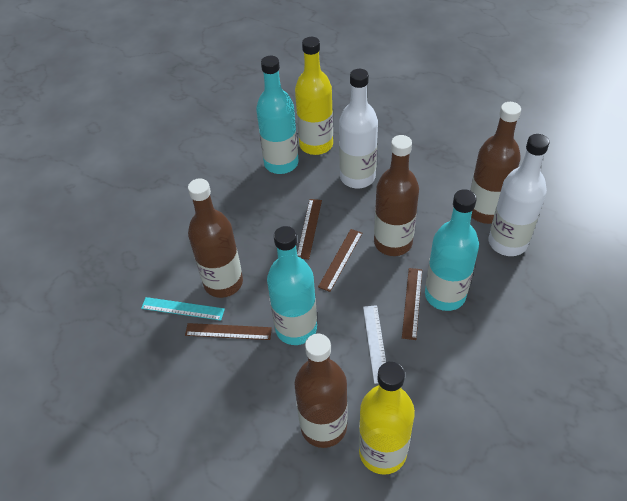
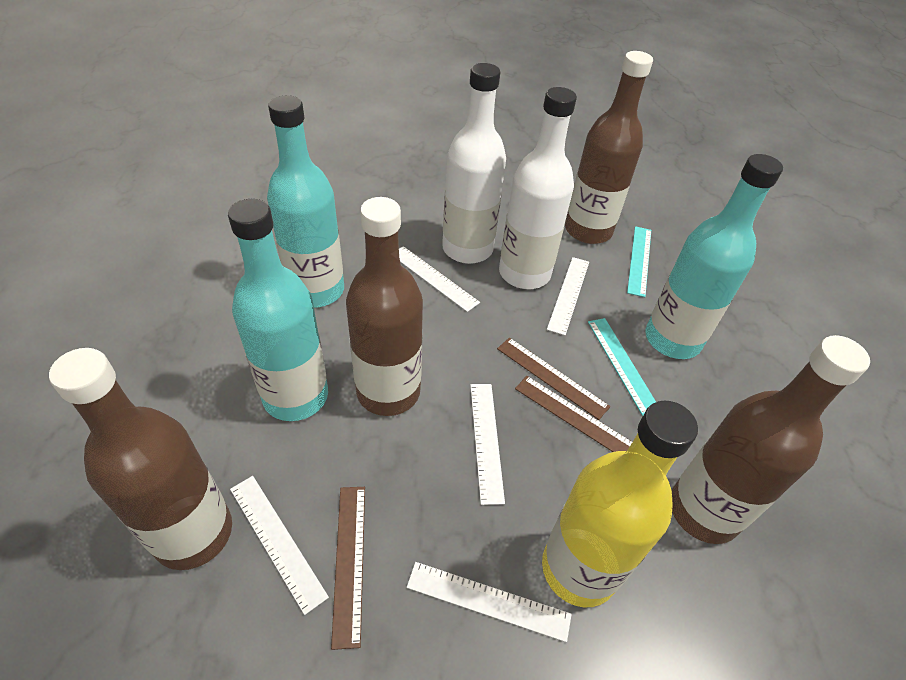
brown ruler: [185,323,272,340] [297,199,322,259] [318,229,362,292] [402,268,422,340] = 4 -> [331,487,365,650] [497,338,610,420] [515,376,632,452] = 3
turquoise ruler: [141,297,225,321] = 1 -> [588,318,656,416] [627,226,651,297] = 2
white ruler: [363,305,386,384] = 1 -> [230,476,329,615] [399,246,480,312] [407,562,572,642] [470,384,505,505] [547,257,589,336] = 5
yellow bottle: [295,37,333,155] [359,362,415,475] = 2 -> [542,401,698,607] = 1

